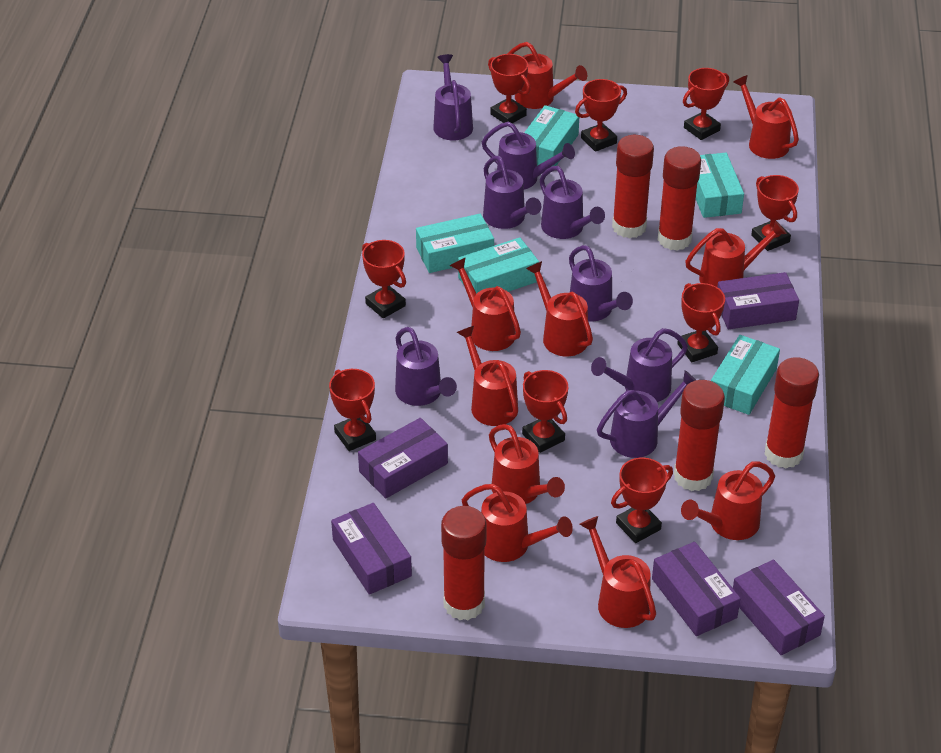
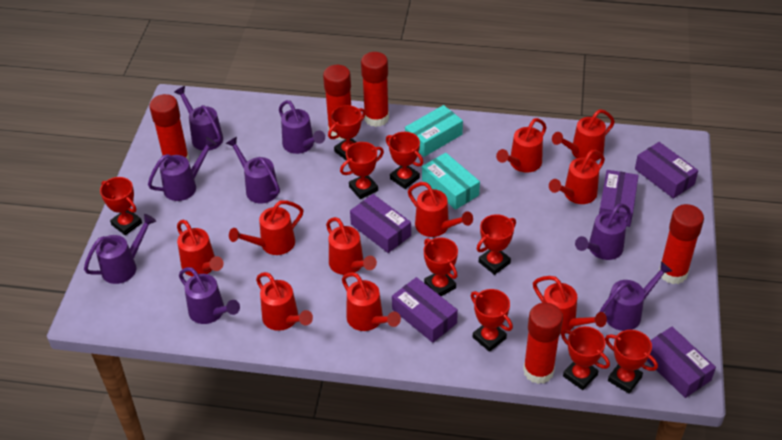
turquoise box: [416,214,494,273] [458,237,539,294] [524,105,579,166] [696,153,744,218] [711,335,780,415] = 5 -> [405,105,463,157] [422,153,480,210] = 2

